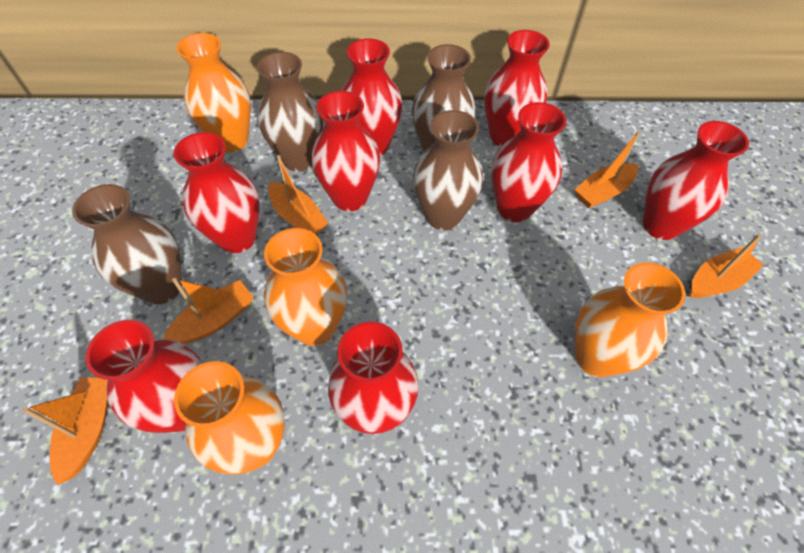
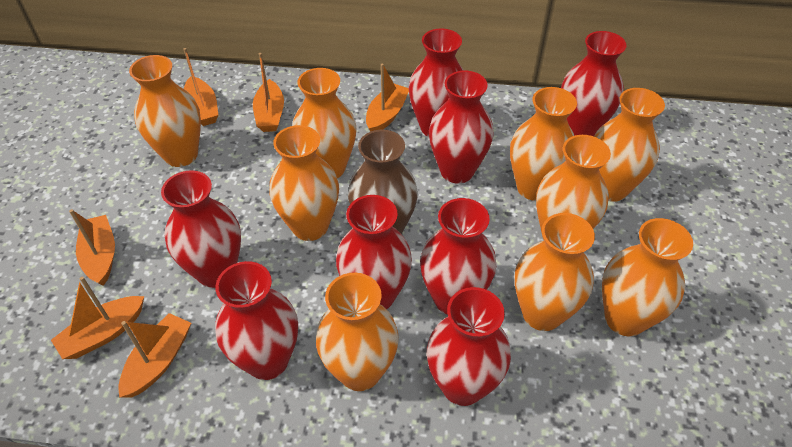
brown vase: [72,184,182,304] [257,52,323,172] [412,44,476,153] [413,110,483,230] = 4 -> [348,130,418,234] = 1
orange boat: [23,377,109,485] [163,278,254,344] [268,155,328,234] [575,131,640,208] [690,234,763,298] = 5 -> [51,276,144,359] [69,209,115,286] [118,313,191,398] [183,48,218,126] [253,53,284,132] [366,64,409,132] = 6
orange vase: [174,361,285,475] [176,33,251,153] [264,228,347,346] [575,263,686,377] = 4 -> [129,55,201,167] [269,125,339,241] [292,68,356,178] [316,273,399,391] [510,87,577,201] [515,213,595,331] [536,135,611,240] [594,88,665,202] [602,218,693,336] = 9

